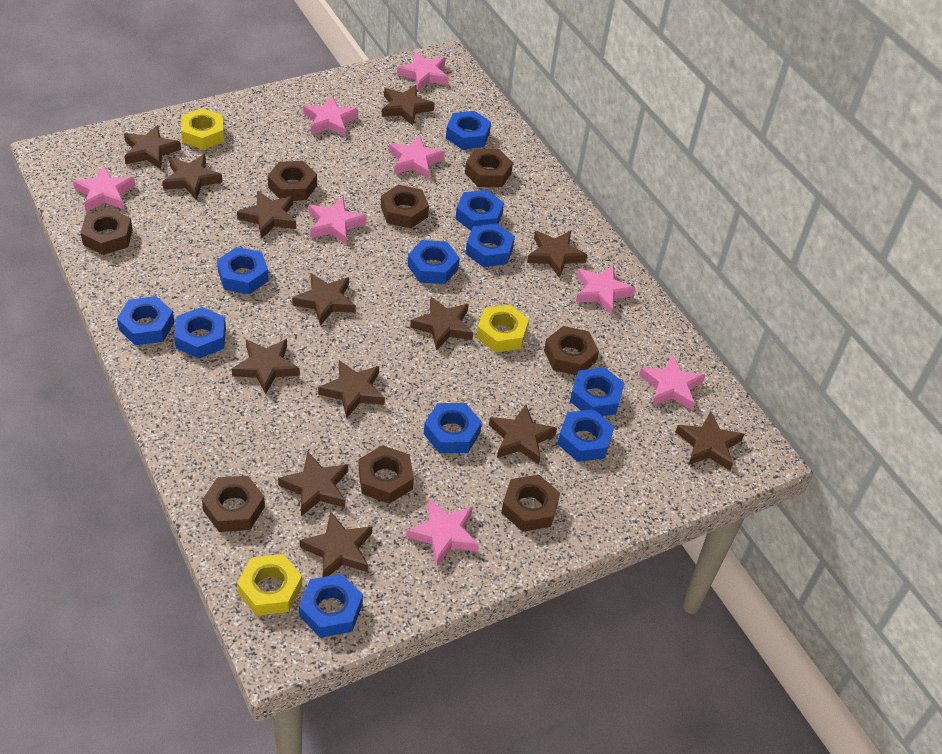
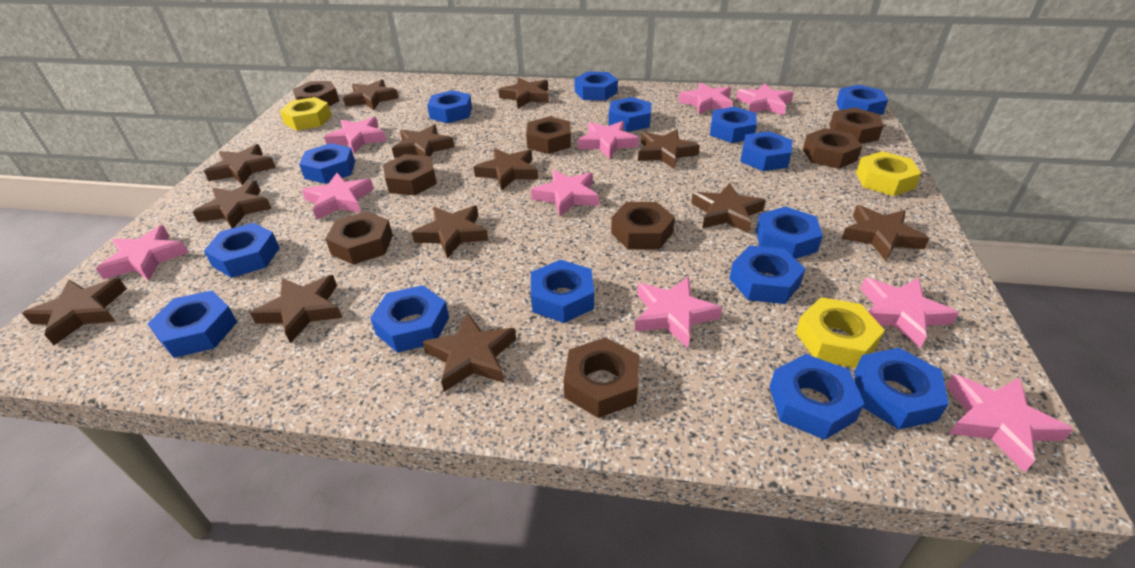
blue nut: [117,296,174,346] [174,307,226,359] [217,247,269,294] [299,574,363,638] [408,240,460,284] [424,403,482,453] [446,111,491,149] [455,190,504,231] [465,223,515,267] [558,409,614,462] [570,367,625,416] = 11 -> [148,290,237,358] [204,223,280,278] [299,143,355,184] [370,285,449,353] [427,90,472,123] [531,259,594,323] [574,72,618,101] [608,97,652,132] [710,107,757,143] [729,246,805,304] [740,131,792,171] [756,206,823,259] [769,354,865,440] [836,85,888,115] [854,348,949,430] = 15
pink star: [73,165,135,212] [303,96,358,137] [309,197,367,245] [389,135,445,179] [397,52,449,91] [406,499,479,566] [576,265,635,315] [639,354,705,410] = 8 -> [96,225,189,281] [302,173,374,220] [324,117,386,154] [531,170,599,216] [578,121,639,159] [635,277,722,348] [679,83,733,115] [736,83,794,115] [860,278,959,348] [946,374,1074,472] = 10

